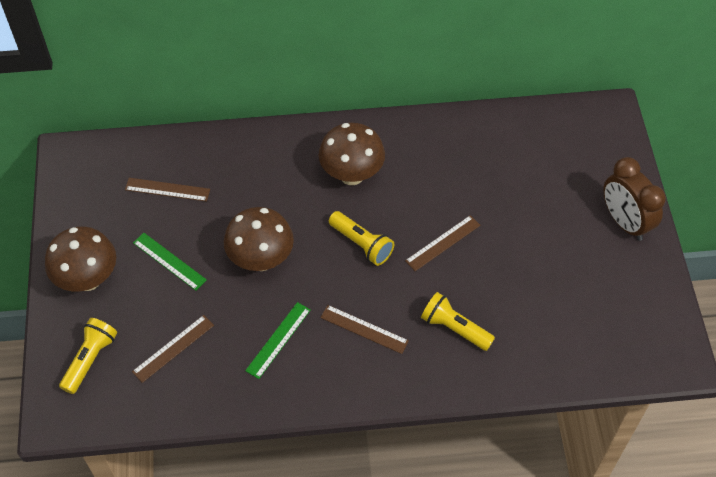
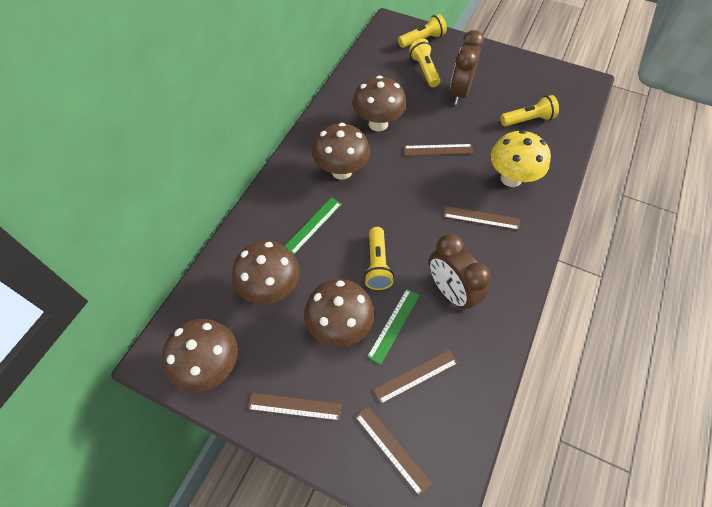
brown clock: [603,157,666,241] = 1 -> [429,234,491,311] [450,30,484,105] = 2
brown mushroom: [45,226,116,291] [224,207,294,271] [319,123,385,185] = 3 -> [162,319,238,392] [232,241,300,304] [304,279,375,347] [312,123,370,180] [353,76,407,131] = 5
brown ruler: [125,178,210,202] [132,315,214,383] [320,305,409,354] [405,215,480,271] = 4 -> [248,393,342,421] [355,406,432,496] [373,350,458,404] [404,144,474,156] [443,206,520,230] = 5
yellow flashlight: [59,318,117,394] [329,211,394,266] [421,292,495,351] = 3 -> [364,227,394,290] [398,14,447,48] [409,38,440,87] [500,95,559,126] = 4
yellow mushroom: none = 0 -> [491,130,551,187] = 1

